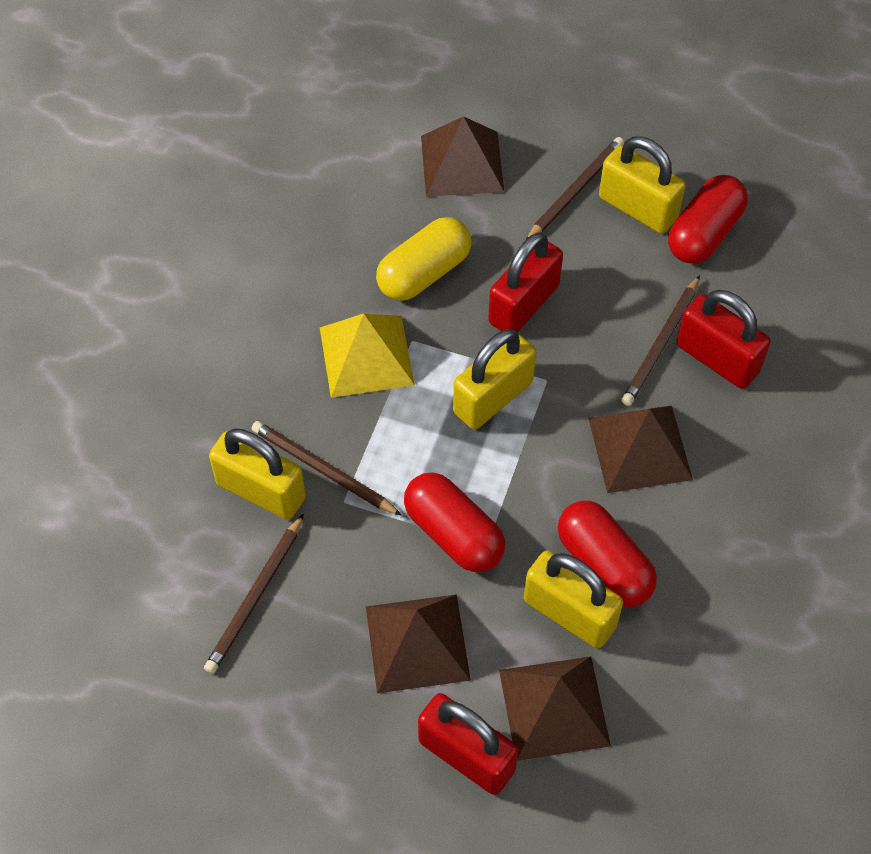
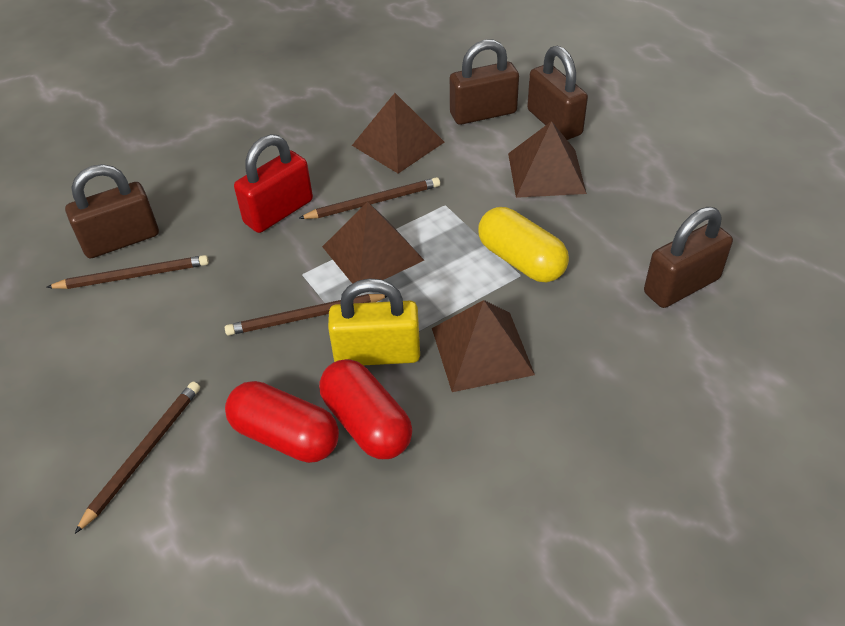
brown padlock: none = 0 -> [65,164,159,258] [450,39,519,125] [527,46,588,140] [644,207,733,308] = 4
red capsule: [404,472,505,572] [558,501,657,607] [668,175,748,264] = 3 -> [225,381,339,463] [319,359,412,459] = 2
red padlock: [418,693,519,795] [488,233,563,333] [676,290,771,389] = 3 -> [234,134,313,233] = 1
yellow padlock: [209,428,306,520] [453,329,536,430] [524,551,623,648] [599,136,686,234] = 4 -> [328,278,420,365] = 1
yellow pyramid: [320,314,415,398] = 1 -> none = 0

